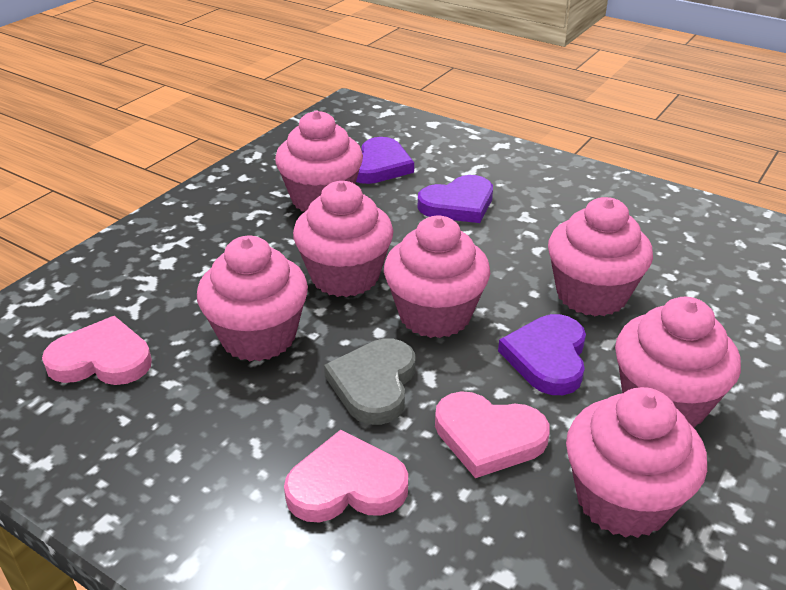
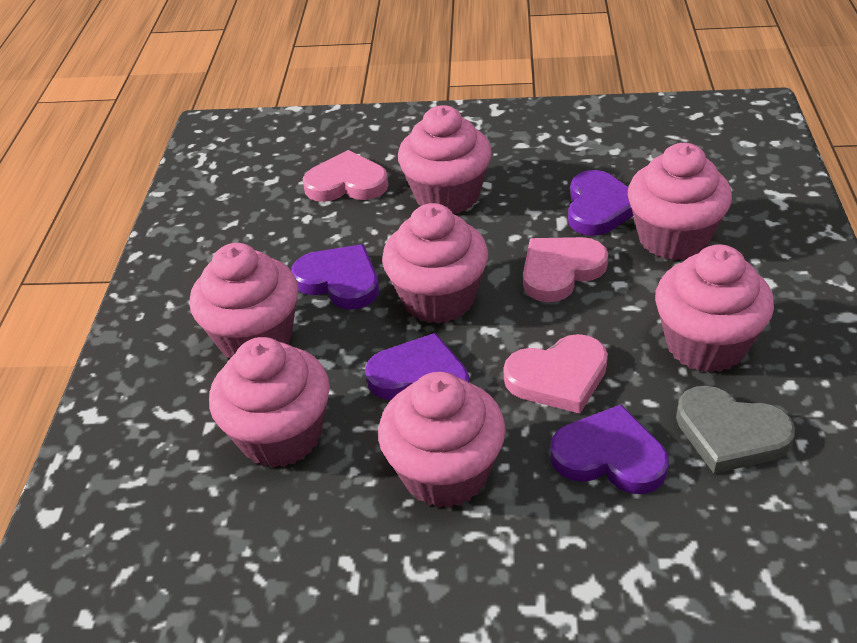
purple heart: [356,137,414,184] [418,175,493,223] [498,314,586,395] = 3 -> [291,244,379,310] [365,333,470,400] [550,405,669,494] [568,170,633,236] = 4

